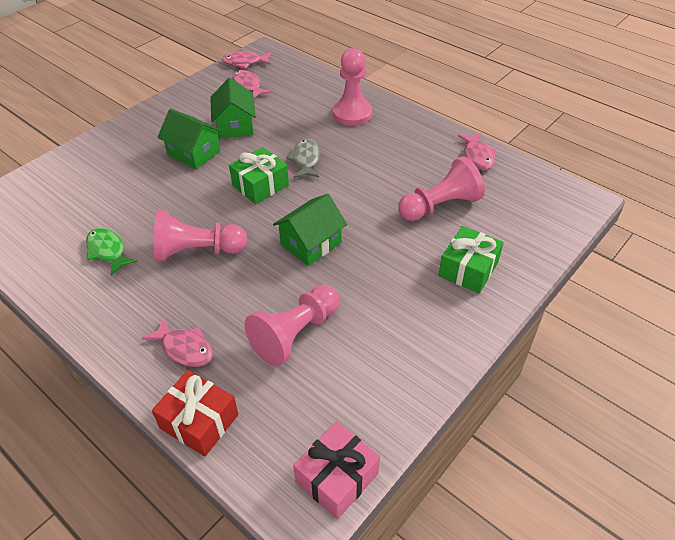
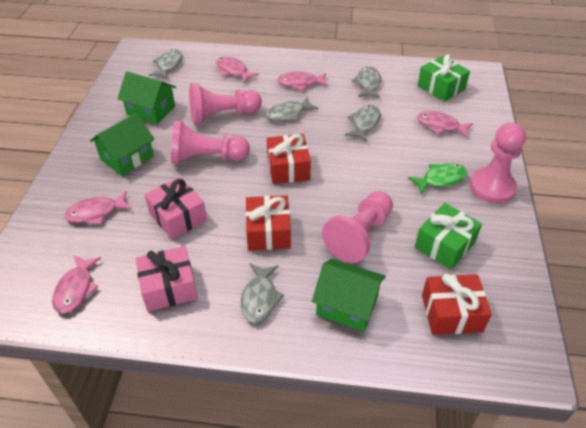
grey fish: [286,139,320,178] = 1 -> [149,49,183,79] [241,263,284,324] [266,96,319,121] [345,105,381,142] [352,67,381,98] = 5
pink fish: [142,317,213,367] [222,51,271,68] [232,70,271,98] [458,133,497,170] = 4 -> [52,255,101,314] [65,191,132,224] [216,56,259,83] [278,72,328,90] [417,111,473,138] = 5
pink gift: [293,421,380,519] = 1 -> [136,246,198,312] [145,177,207,239] = 2
red gift: [152,370,239,456] = 1 -> [246,195,291,251] [267,134,311,184] [422,274,492,335] = 3

